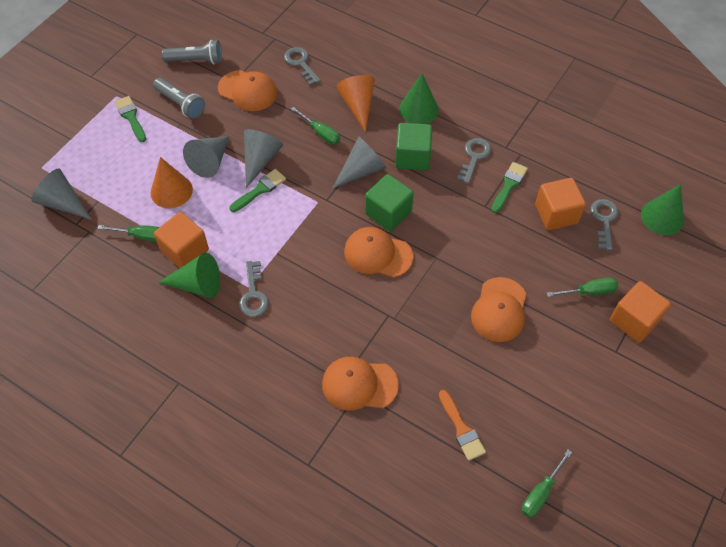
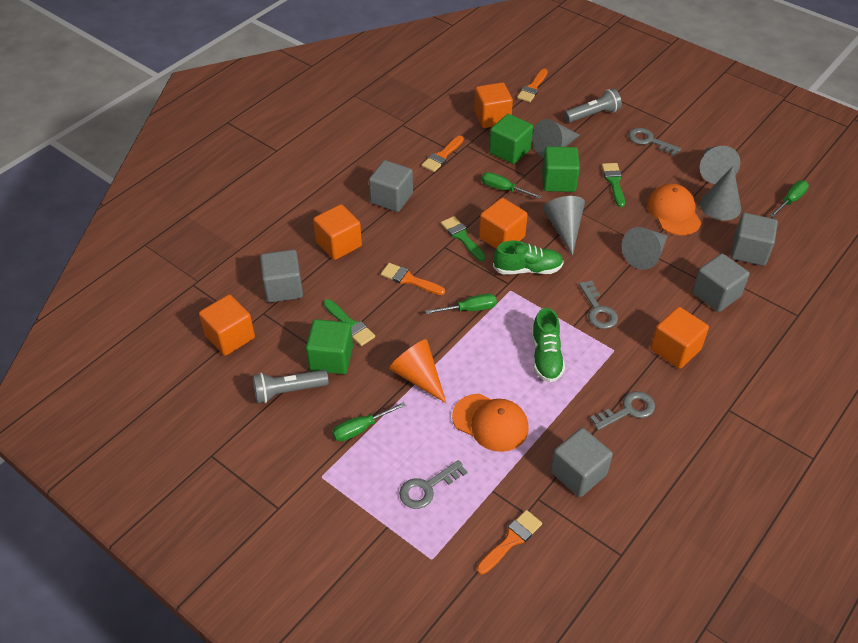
green cone: [158,253,220,298] [399,73,439,124] [641,184,684,235] = 3 -> none = 0
green cube: [365,174,414,231] [395,123,432,170] = 2 -> [306,319,353,374] [489,114,533,164] [542,146,580,192] = 3
green shoe: none = 0 -> [493,241,564,275] [532,308,565,382] = 2
grey cone: [31,168,92,220] [183,136,230,178] [244,129,283,188] [332,137,386,189] = 4 -> [533,119,580,158] [543,196,585,255] [622,227,668,270] [700,146,740,184] [700,166,741,221] = 5
grey cube: none = 0 -> [260,250,303,303] [369,160,413,212] [551,428,613,497] [692,253,750,312] [731,213,778,266] = 5
orange brush: [439,390,486,461] = 1 -> [381,263,445,295] [422,136,464,172] [477,510,542,575] [517,69,548,102] = 4
orange cap: [218,70,277,111] [322,357,399,411] [344,227,414,278] [471,277,526,342] = 4 -> [452,394,529,452] [647,184,701,235] = 2
orange cone: [151,157,193,208] [336,75,375,132] = 2 -> [389,339,446,403] = 1
orange cube: [154,212,209,268] [535,178,586,230] [610,281,671,342] = 3 -> [199,294,255,356] [313,204,362,260] [474,82,513,128] [479,198,528,248] [650,307,709,369] = 5

